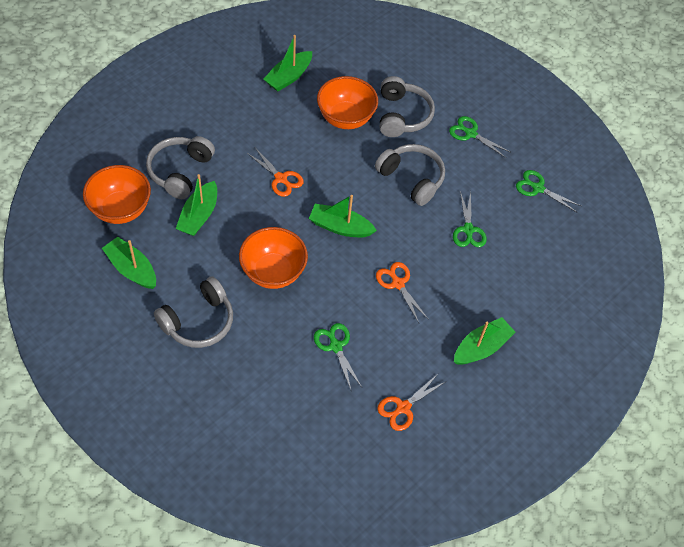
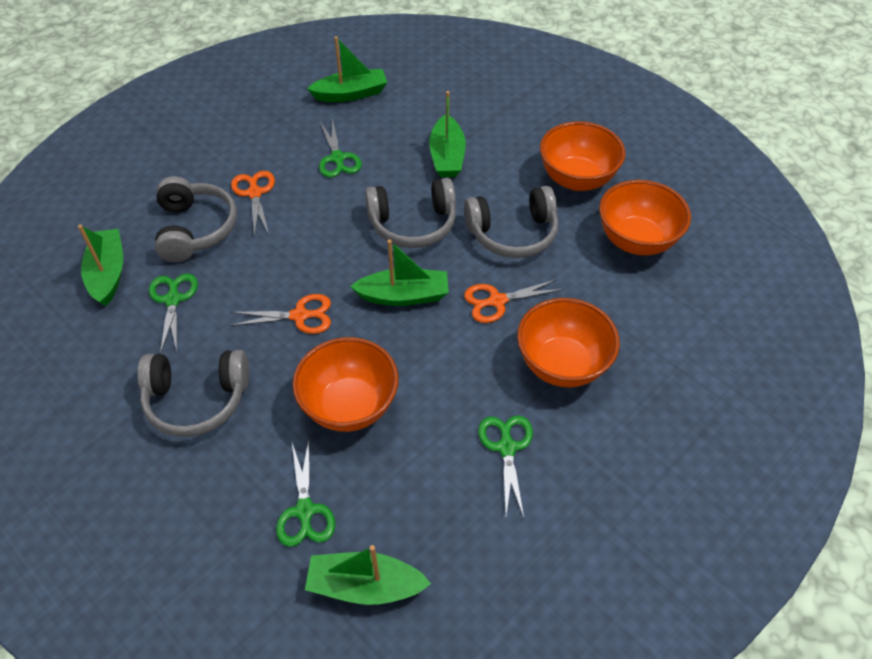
orange bowl: [83,165,151,224] [239,227,308,289] [317,76,378,129] = 3 -> [292,337,399,432] [517,298,620,388] [540,121,625,191] [599,180,691,255] = 4

